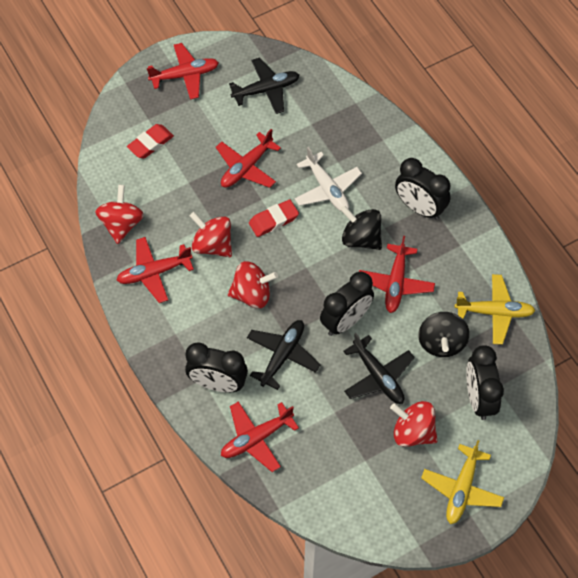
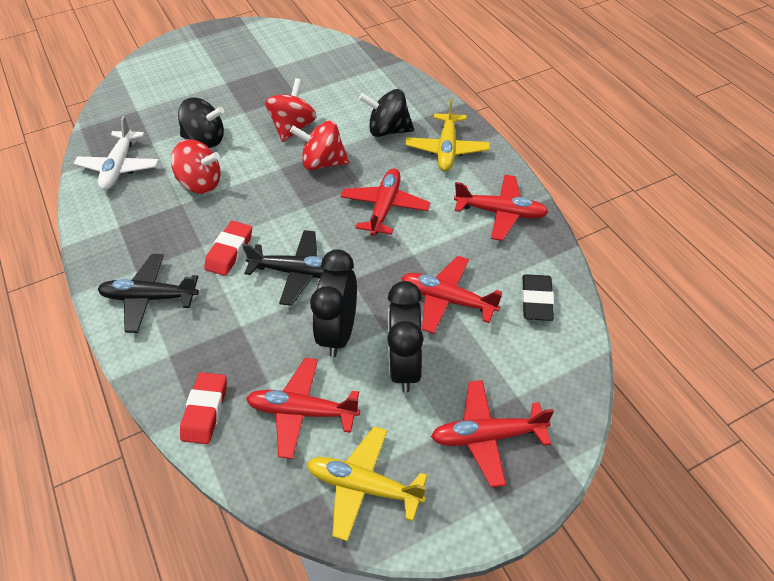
black clock: [185,342,248,392] [320,271,374,336] [395,158,451,220] [466,345,504,420] = 4 -> [310,249,357,357] [387,281,423,392] = 2
black eraser: none = 0 -> [522,274,554,321] = 1
black plane: [229,57,299,114] [247,320,321,390] [343,333,415,404] = 3 -> [98,254,199,333] [242,230,324,306] = 2
red spinning top: [95,185,144,244] [190,212,232,257] [228,261,278,308] [390,401,437,447] = 4 -> [171,139,221,194] [265,78,316,142] [290,121,349,171] = 3

